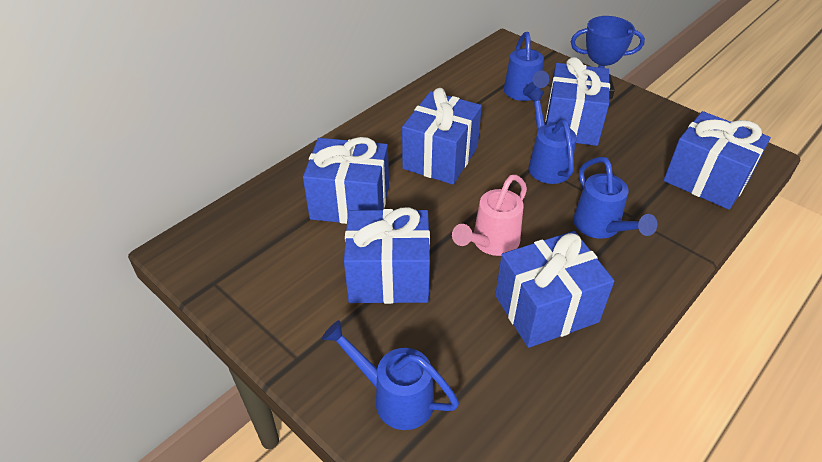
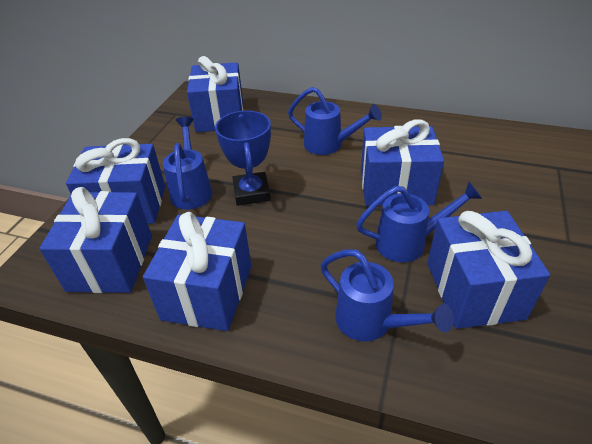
pink watering can: [452,175,527,256] = 1 -> none = 0

